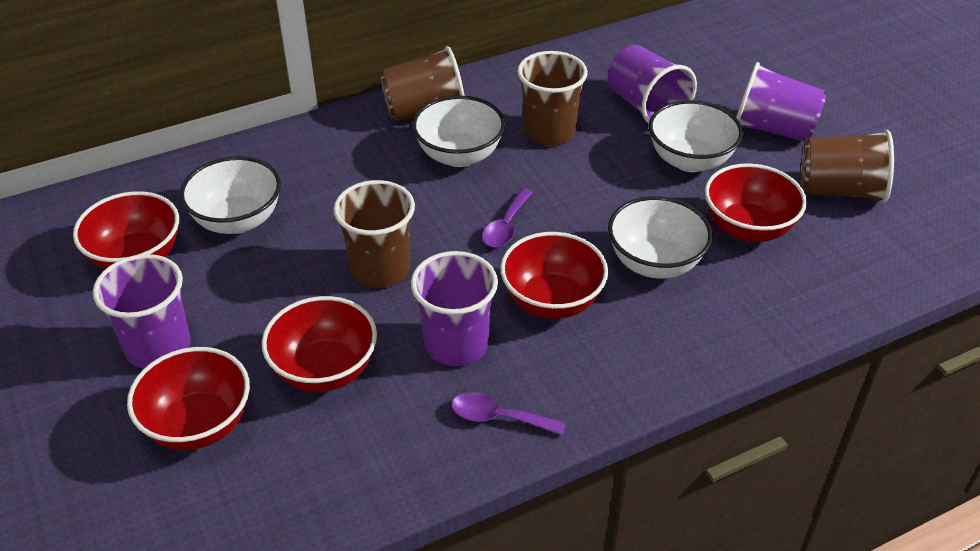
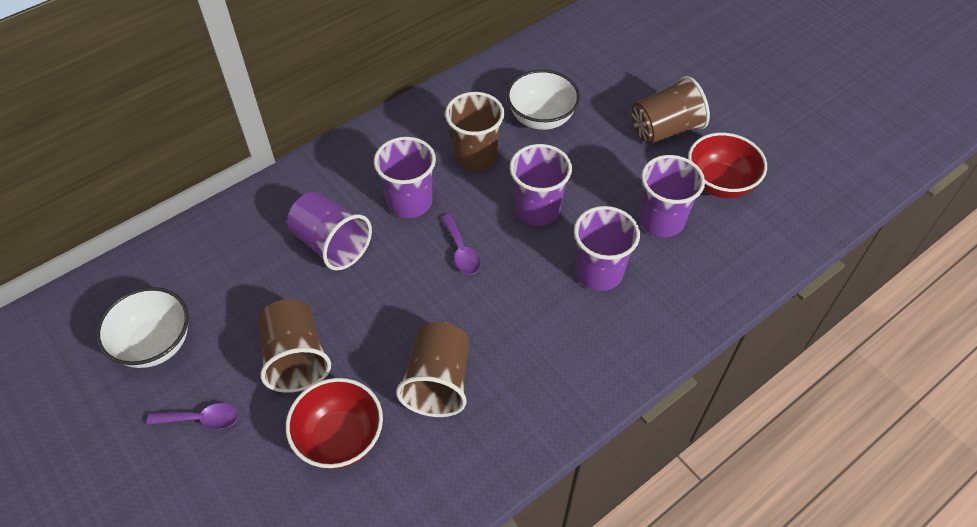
purple cup: [93,254,191,369] [411,251,498,366] [608,45,697,124] [736,62,826,142] = 4 -> [287,192,372,271] [374,137,436,218] [510,144,572,226] [574,206,640,291] [639,155,705,237] = 5
red bowl: [73,191,179,270] [127,347,250,450] [262,296,377,392] [500,232,608,319] [705,163,807,242] = 5 -> [286,378,383,469] [688,133,767,198] = 2
white bowl: [180,156,281,234] [412,96,505,167] [608,196,713,279] [649,100,743,172] = 4 -> [96,287,189,368] [506,70,580,130] = 2

